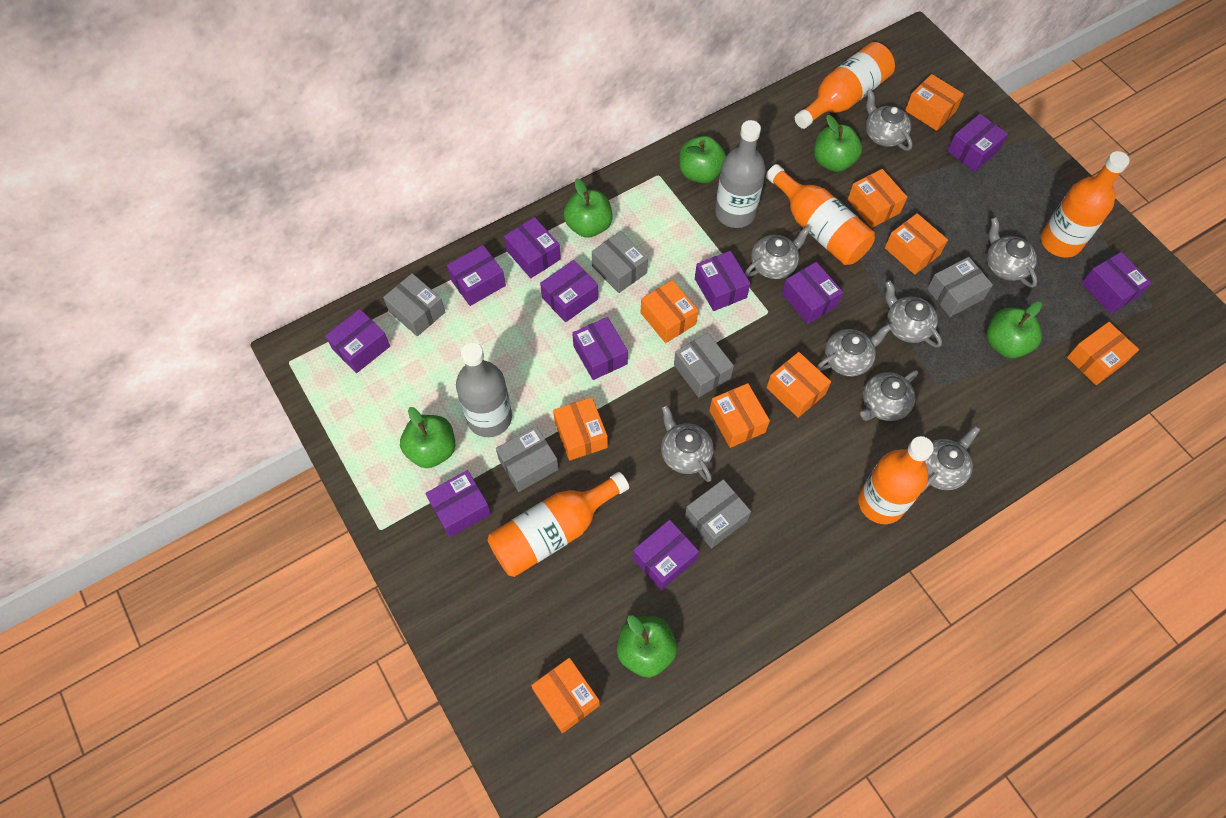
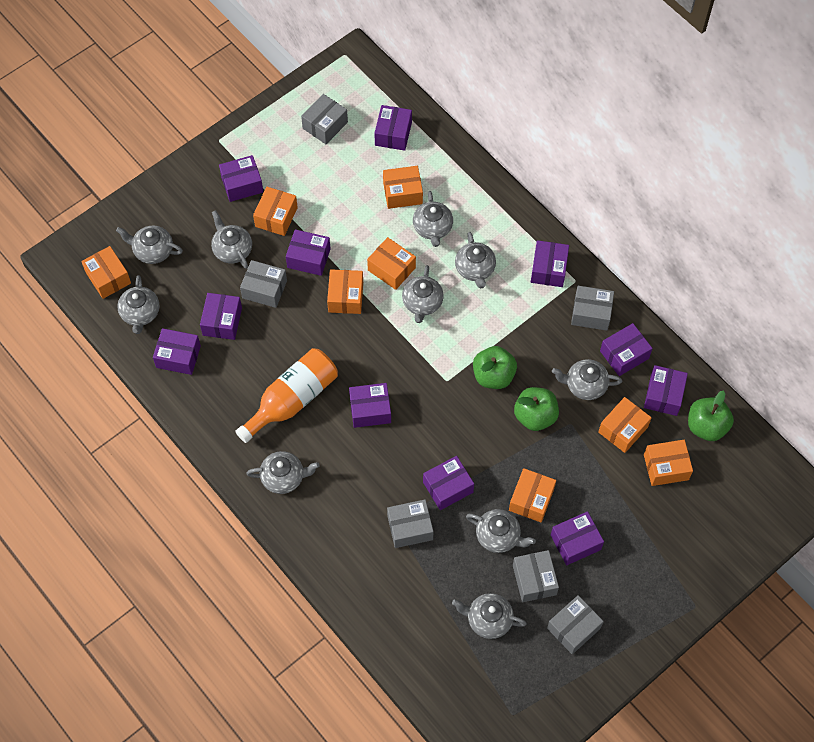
green apple: [400,407,455,468] [564,178,613,238] [617,615,677,678] [679,136,726,183] [814,115,862,172] [986,302,1042,358] = 6 -> [473,346,517,389] [514,387,559,431] [688,391,734,441] = 3
grey bottle: [456,342,512,437] [715,120,766,228] = 2 -> none = 0
grey teapot: [661,405,714,482] [745,226,811,279] [817,324,891,376] [860,370,918,421] [866,89,913,151] [885,280,942,348] [922,426,980,493] [987,217,1037,288] = 8 -> [116,226,183,264] [117,275,160,334] [211,210,252,269] [246,451,320,494] [402,265,444,323] [413,191,453,247] [452,593,527,639] [455,232,496,289] [466,509,536,553] [552,359,622,400] = 10
orange bottle: [488,472,629,577] [766,164,875,265] [795,42,895,129] [858,436,934,524] [1041,151,1130,258] = 5 -> [235,348,338,443] = 1
orange box: [531,658,600,733] [553,397,608,461] [641,280,698,343] [709,383,770,448] [767,352,831,418] [847,169,907,228] [885,213,948,275] [905,74,964,131] [1067,322,1139,385] = 9 -> [81,246,131,299] [253,187,298,236] [327,269,363,314] [367,237,416,290] [383,166,423,209] [509,468,556,523] [598,397,652,453] [644,440,693,486] = 8

